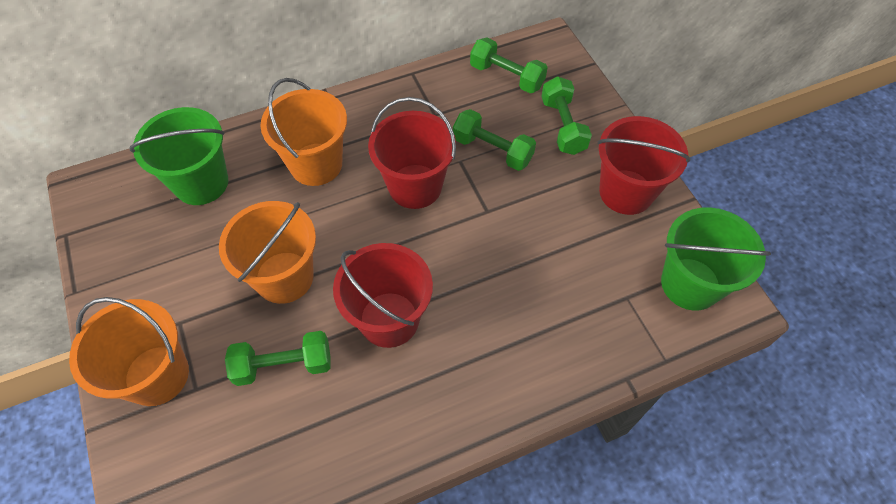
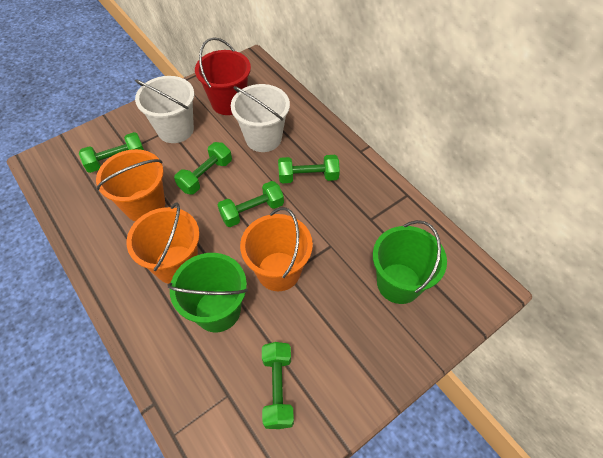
green dumbbell: [225,331,331,386] [453,109,536,171] [470,37,548,93] [541,76,592,155] = 4 -> [79,132,144,173] [174,142,232,195] [218,181,284,227] [262,342,294,429] [278,155,340,183] = 5
red bucket: [333,243,433,348] [368,97,456,209] [597,116,691,215] = 3 -> [195,37,251,115] = 1
white bucket: none = 0 -> [135,76,194,143] [231,84,290,152] = 2

